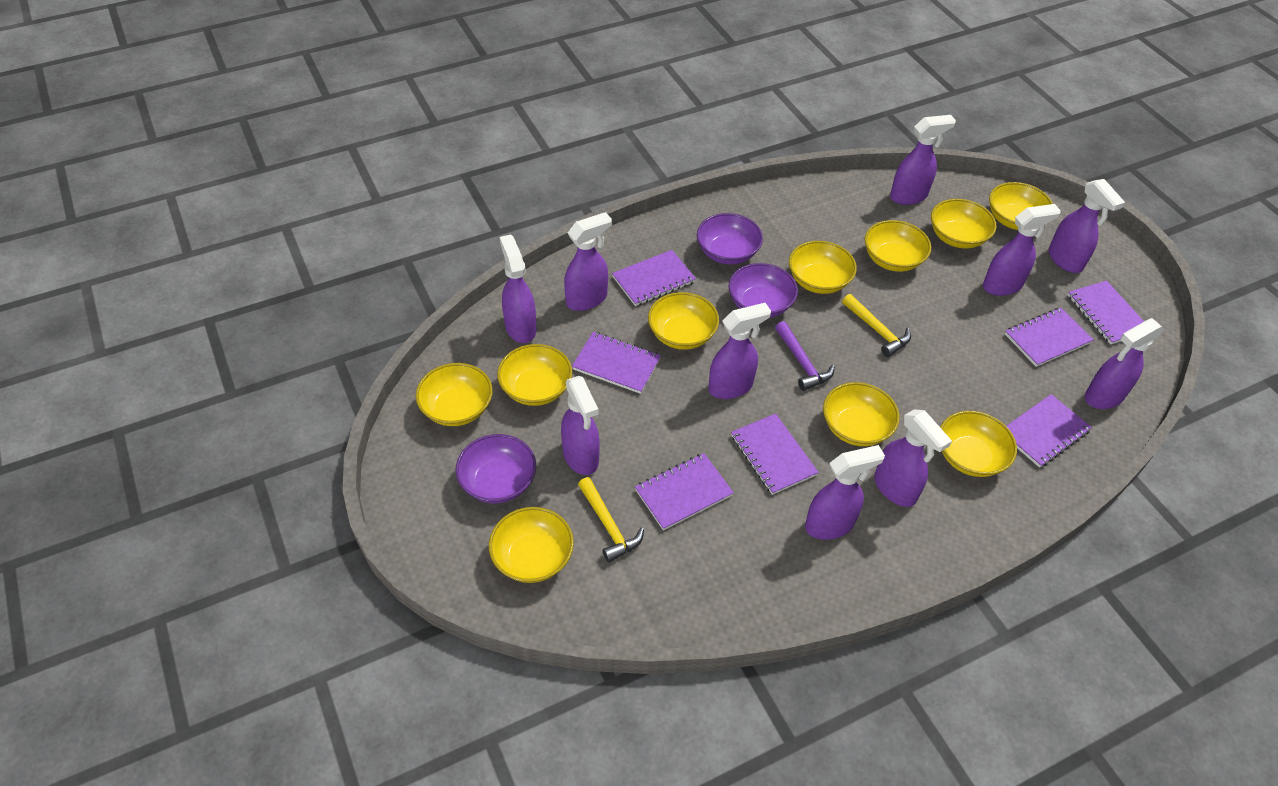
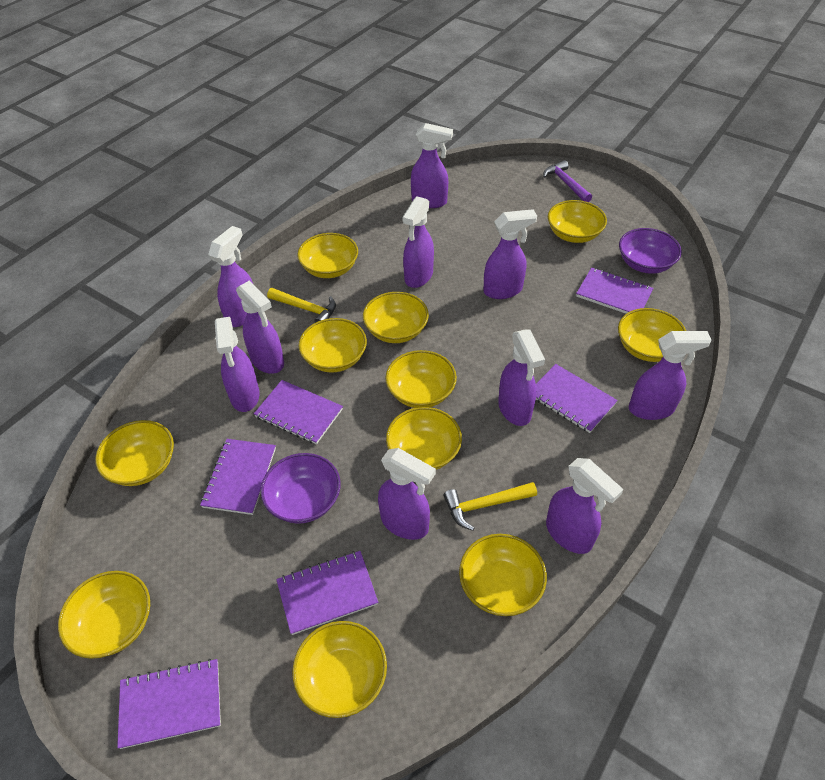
purple bowl: [455,434,536,503] [697,213,763,265] [729,263,798,318] = 3 -> [261,453,341,524] [619,228,682,274] = 2
purple notebook: [572,332,661,394] [612,250,696,306] [635,453,734,531] [731,414,819,495] [1005,308,1094,367] [1007,394,1092,468] [1068,280,1144,345] = 7 -> [117,659,221,749] [200,439,276,515] [254,380,343,444] [276,551,378,635] [536,364,618,433] [576,268,653,314] = 6
yellow bowl: [416,363,493,426] [489,507,574,583] [497,344,573,406] [648,292,719,350] [789,241,857,294] [823,382,900,446] [865,220,931,272] [931,199,996,249] [940,411,1017,477] [989,182,1053,230] = 10 -> [58,571,150,659] [95,420,174,486] [292,621,387,718] [297,233,358,278] [299,318,367,372] [363,292,429,343] [385,350,457,408] [386,407,462,470] [459,534,547,616] [548,200,607,243] [618,308,686,362] = 11

